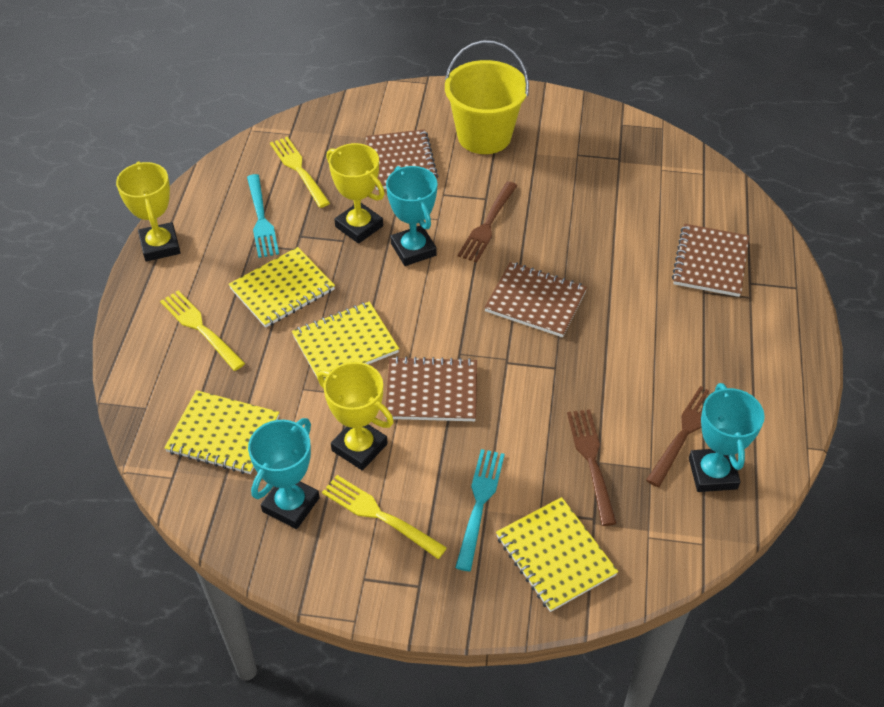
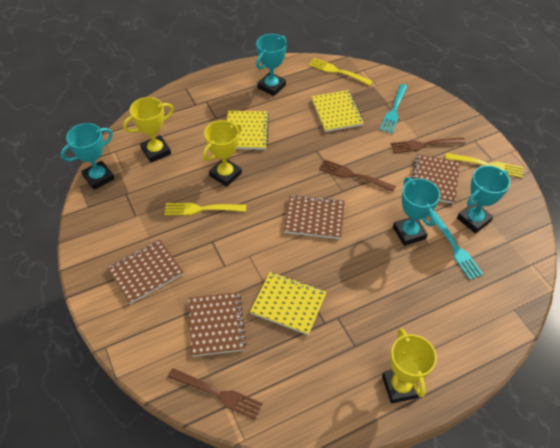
turquoise trophy: [248,418,320,529] [386,166,438,266] [689,383,765,492] = 3 -> [61,123,115,190] [256,34,287,96] [393,177,440,246] [457,165,510,233] = 4
yellow bucket: [445,40,529,154] = 1 -> none = 0
yellow notebook: [164,390,279,474] [229,247,335,328] [292,301,399,380] [496,497,618,612] = 4 -> [227,111,269,150] [250,272,327,335] [311,90,364,132] = 3

